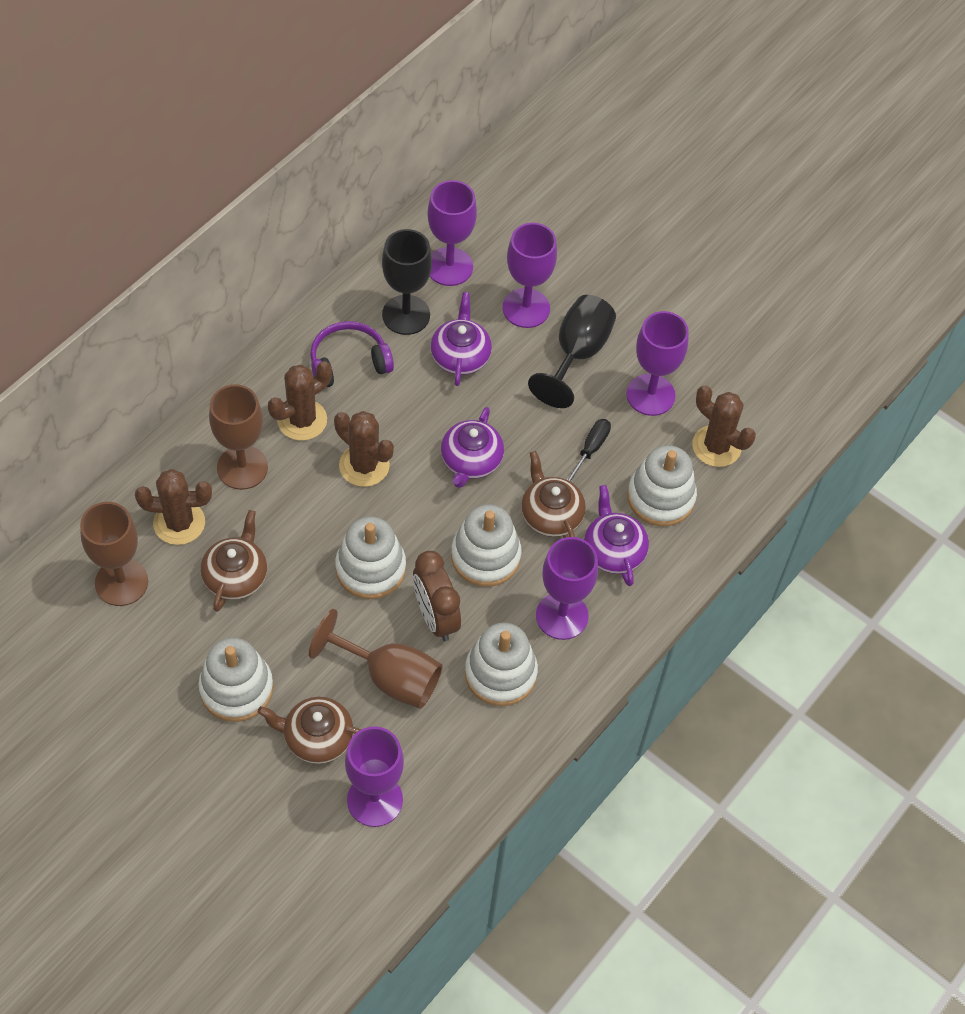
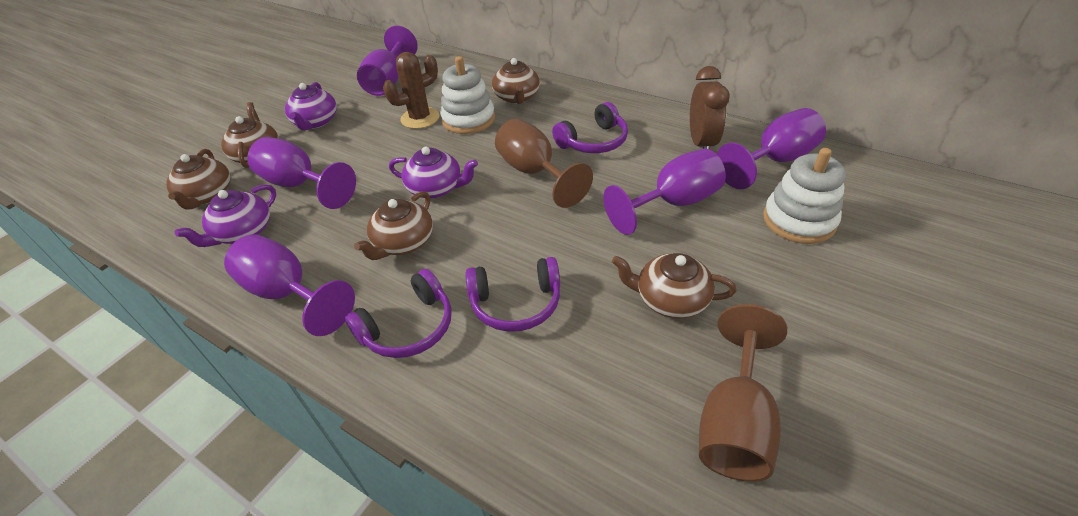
black goblet: [382,229,432,335] [528,295,616,408] = 2 -> none = 0
black screwdriver: [567,419,611,482] = 1 -> none = 0
brown cactus: [135,469,212,545] [268,361,332,441] [334,411,394,487] [692,385,756,467] = 4 -> [383,52,440,129] = 1
brown goblet: [80,502,148,606] [209,384,268,490] [309,609,442,709] = 3 -> [495,118,593,208] [699,304,787,482] = 2
brown teapot: [201,510,267,612] [258,697,361,764] [521,451,586,538] = 3 -> [166,149,231,210] [221,102,279,168] [354,191,433,260] [492,58,540,104] [612,253,736,319] = 5
purple headphones: [310,321,394,387] = 1 -> [345,269,452,358] [465,257,560,332] [552,102,628,153] = 3
white stacking toy: [198,637,273,722] [335,516,406,599] [451,504,522,587] [465,623,538,706] [627,445,697,526] = 5 -> [440,56,495,134] [763,148,846,244] = 2

